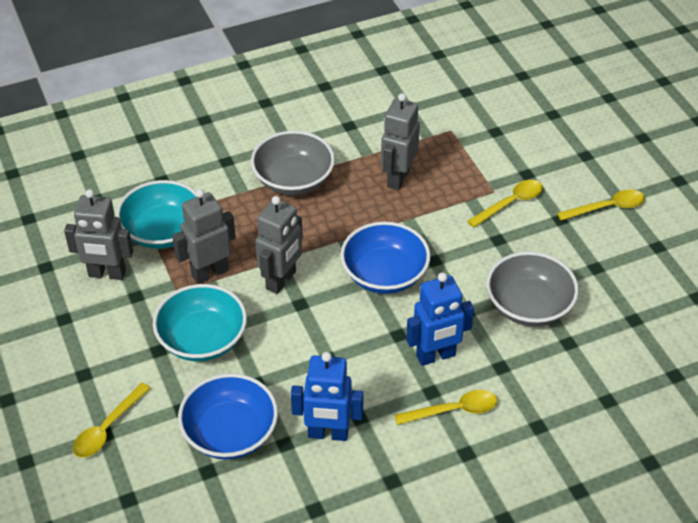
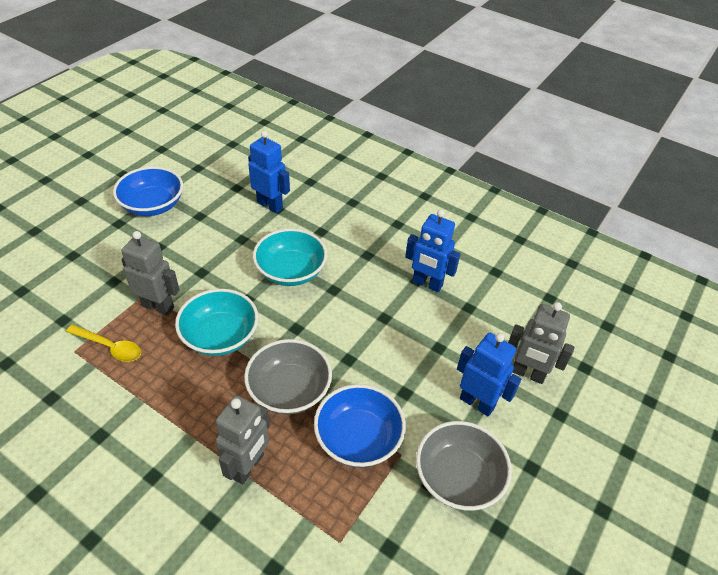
blue robot: [291,352,363,441] [406,272,474,366] = 2 -> [248,131,290,213] [405,210,460,292] [457,333,521,417] = 3
grey robot: [64,189,133,280] [172,189,236,284] [255,196,303,294] [381,93,420,190] = 4 -> [121,231,179,316] [215,395,270,485] [508,302,575,384] = 3
yellow spoon: [73,383,151,458] [394,390,497,425] [467,180,543,228] [557,190,645,221] = 4 -> [66,324,141,362] = 1

